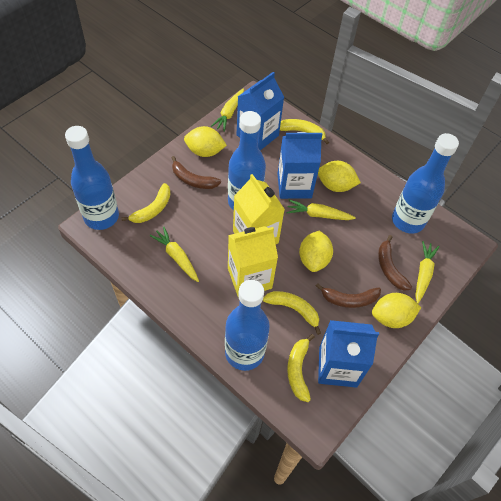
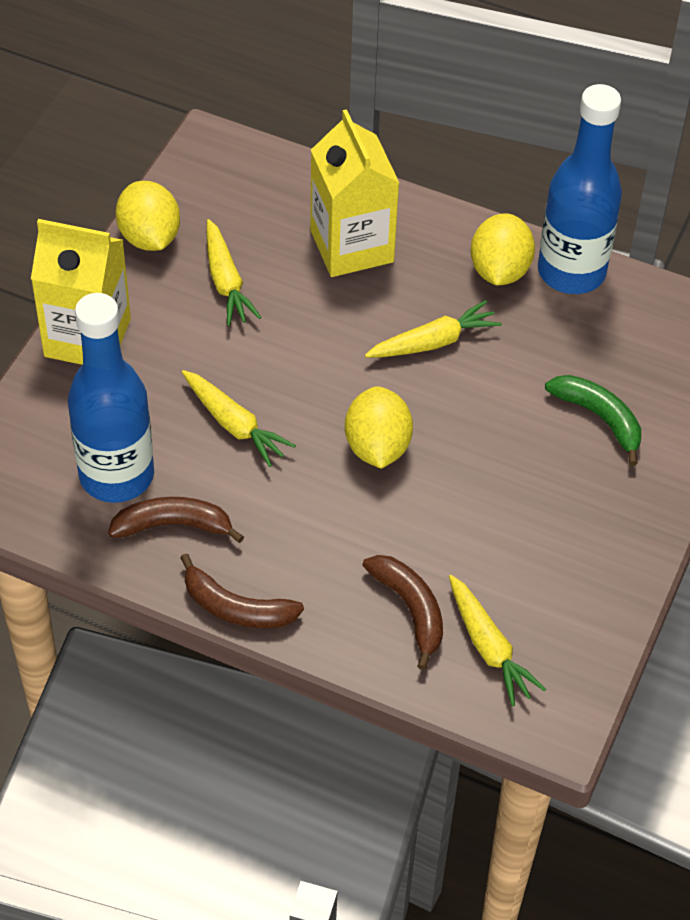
blue bottle: [65,126,119,230] [225,280,270,371] [228,111,266,210] [392,133,459,234] = 4 -> [68,293,154,503] [538,84,622,294] = 2
blue carton: [237,72,284,150] [277,132,322,199] [318,320,379,388] = 3 -> none = 0
green banana: none = 0 -> [545,375,641,466] = 1
yellow banana: [121,183,171,223] [263,291,321,335] [280,119,329,144] [287,334,315,402] = 4 -> none = 0
yellow lemon: [184,126,227,157] [299,231,333,272] [318,161,361,192] [372,293,421,328] = 4 -> [116,181,180,251] [345,386,413,469] [471,213,535,286] = 3

